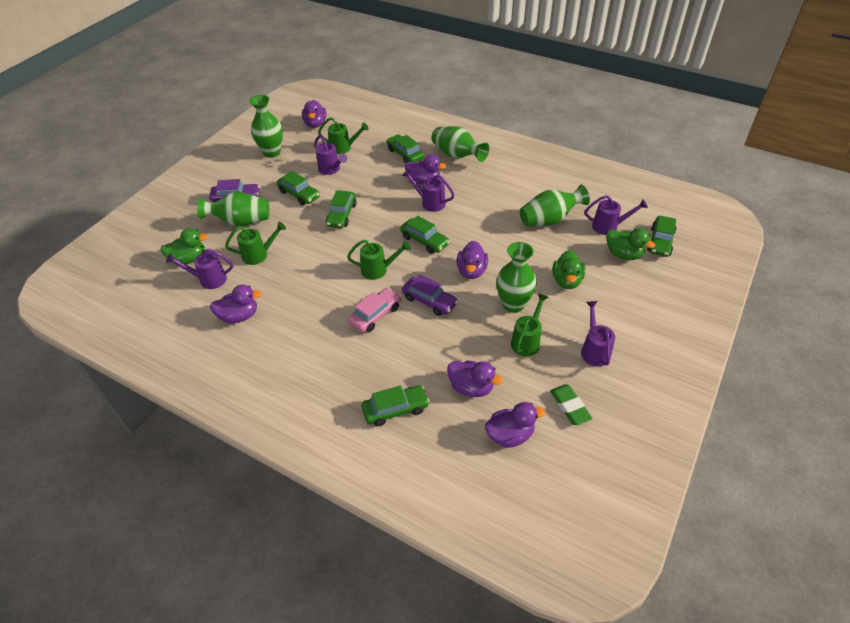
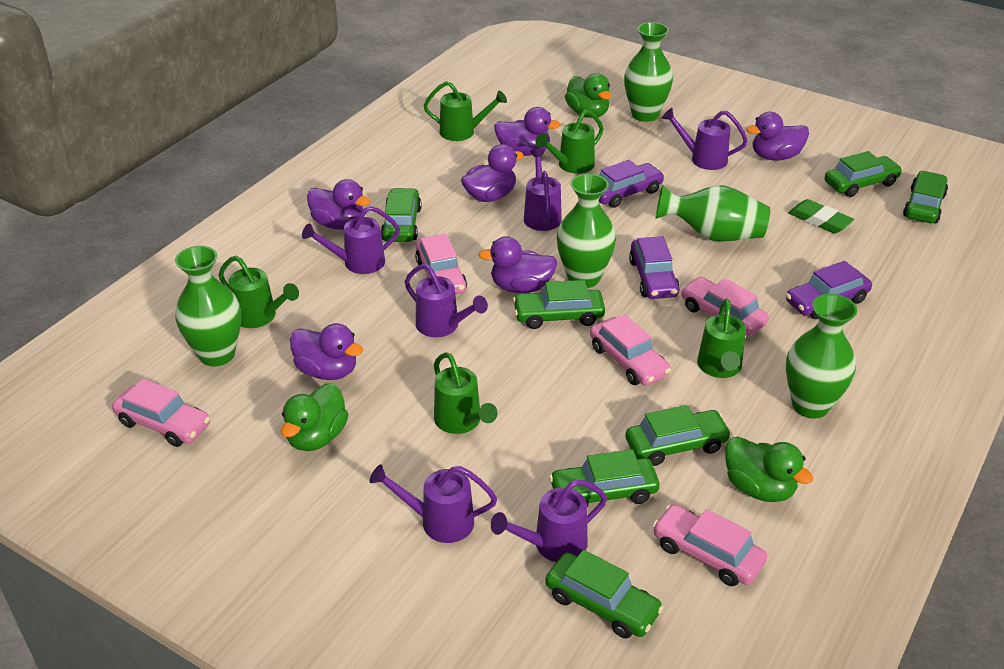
green car: [277,171,320,205] [326,190,357,228] [362,385,430,426] [387,134,424,163] [400,216,450,254] [648,215,676,257] = 6 -> [381,188,422,242] [513,280,605,329] [545,550,664,639] [549,449,660,508] [625,405,732,466] [825,151,903,197] [903,171,948,223] = 7
green watering can: [225,222,286,265] [318,117,369,154] [347,240,410,280] [511,293,549,357] = 4 -> [218,256,299,328] [423,81,507,141] [434,352,497,434] [536,110,604,174] [697,298,746,378] = 5
pink car: [348,288,401,332] = 1 -> [112,379,210,447] [415,234,467,294] [590,314,671,386] [653,504,767,586] [681,277,769,336] = 5
purple car: [209,179,260,202] [402,274,458,316] = 2 -> [599,160,665,208] [629,236,680,299] [786,261,872,319] = 3
purple watering can: [166,249,233,289] [314,135,347,175] [402,169,454,212] [581,301,615,367] [584,195,648,235] = 5 -> [302,206,400,274] [369,464,497,543] [405,264,488,337] [491,479,607,562] [524,149,562,231] [662,108,748,170] = 6

